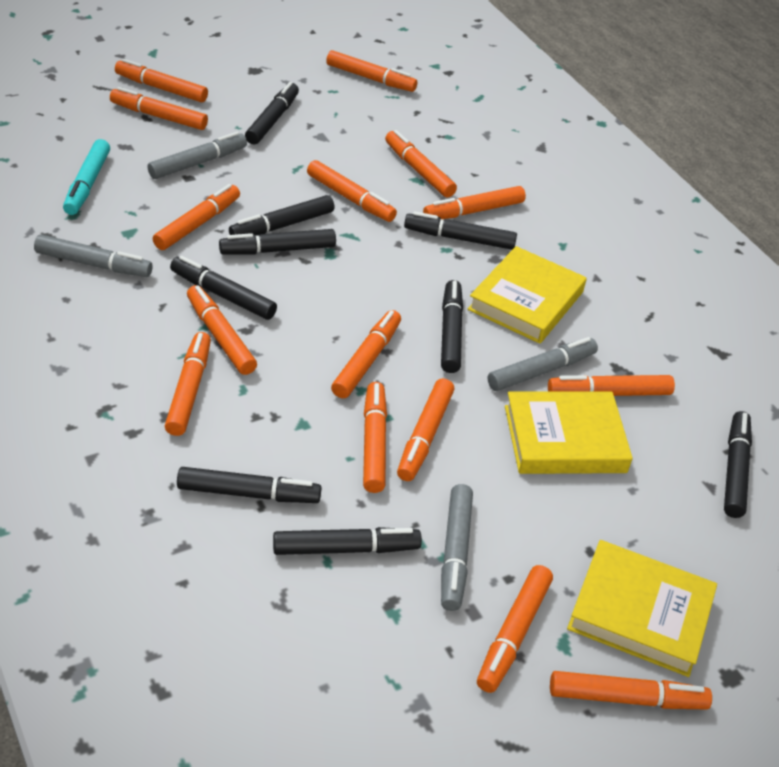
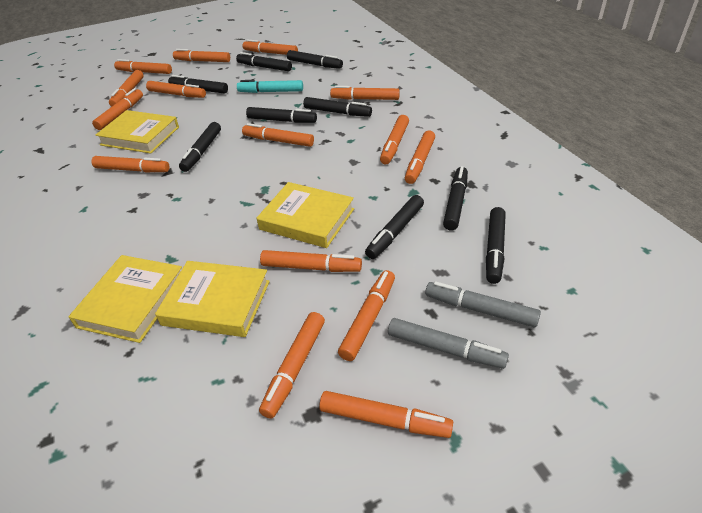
grey marker: [34,234,153,277] [148,132,247,179] [441,484,473,611] [488,337,598,391] = 4 -> [388,318,509,369] [425,281,541,328] = 2
yellow book: [468,246,587,344] [505,391,633,474] [567,540,717,677] = 3 -> [68,255,182,343] [96,110,179,154] [155,261,270,337] [257,182,354,248] = 4

